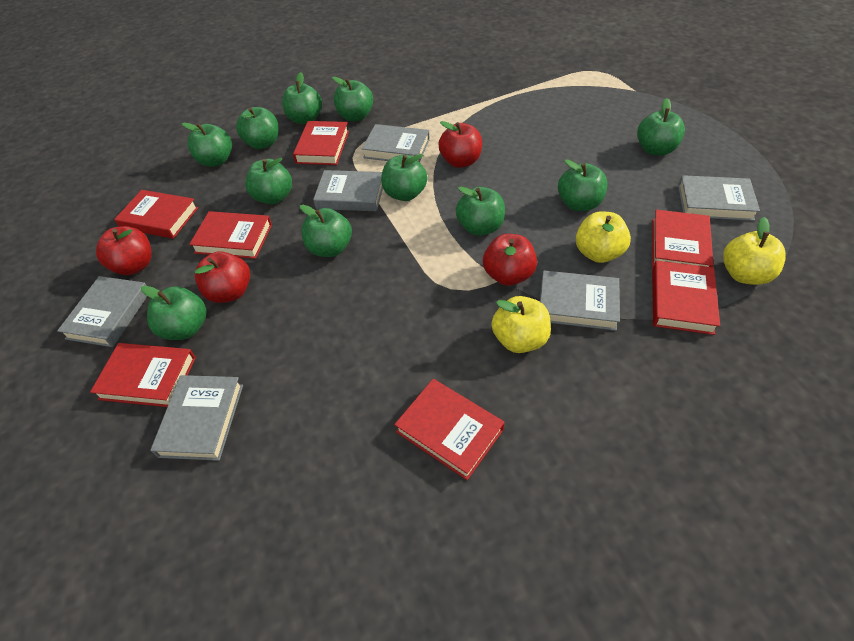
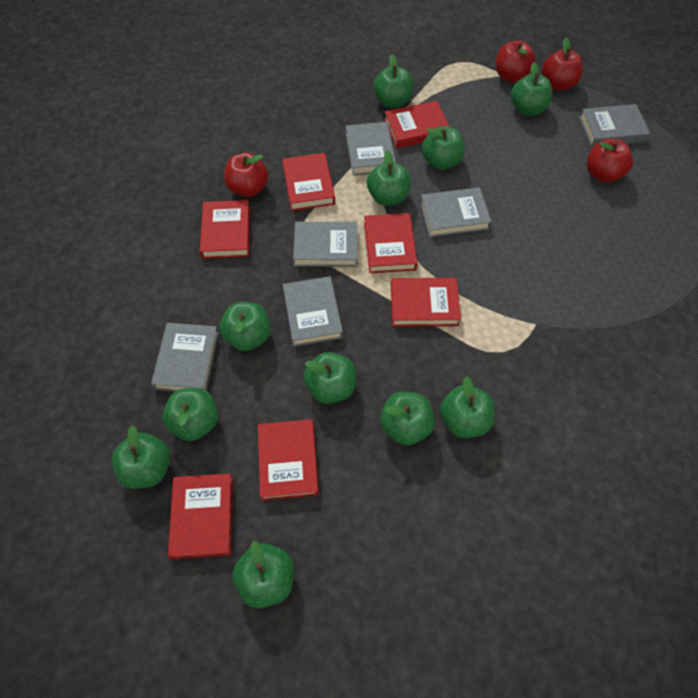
yellow apple: [491,296,551,353] [576,211,631,263] [723,217,786,285] = 3 -> none = 0

